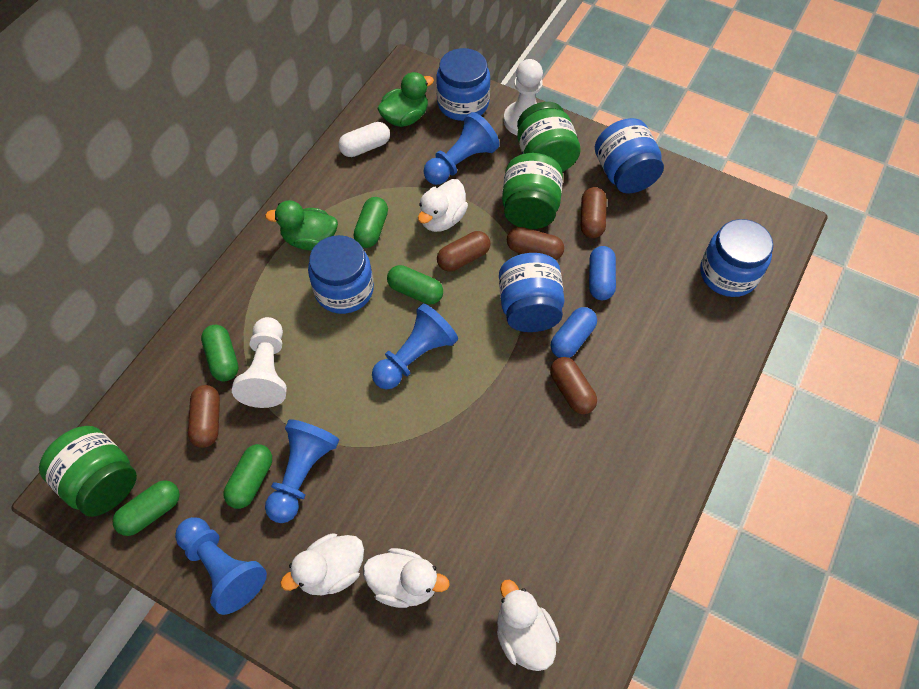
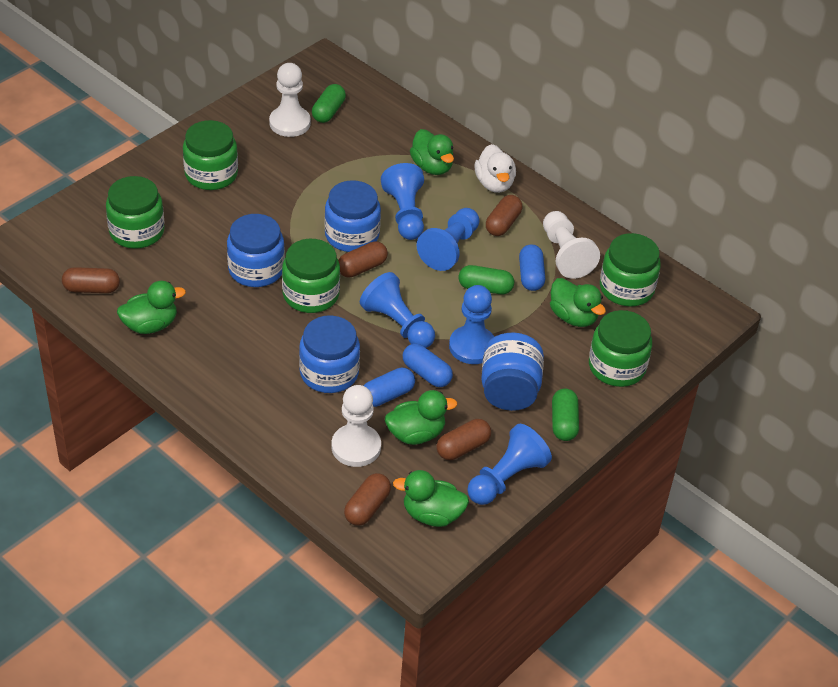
blue capsule: [551,307,597,358] [589,246,616,300] = 2 -> [364,368,415,407] [403,343,453,387] [519,244,545,291] = 3
blue jar: [308,235,374,314] [436,48,490,121] [499,253,564,332] [595,118,664,194] [700,219,773,297] = 5 -> [227,214,285,287] [299,316,360,393] [324,180,381,252] [481,333,544,411] = 4
blue pawn: [175,517,267,615] [265,419,339,523] [372,304,458,389] [423,112,500,185] = 4 -> [360,272,435,348] [381,163,424,240] [417,208,480,271] [449,285,494,364] [467,424,552,505] = 5
green capsule: [112,480,180,536] [201,325,239,381] [223,444,272,509] [354,197,388,248] [387,265,443,305] = 5 -> [312,84,346,123] [459,265,514,294] [552,389,579,441] = 3
green duck: [265,200,338,250] [377,72,434,127] = 2 -> [117,281,186,334] [385,390,457,445] [393,470,469,527] [410,129,454,175] [550,278,606,327] = 5
green jar: [39,426,137,517] [502,153,563,229] [517,102,581,172] = 3 -> [106,176,165,249] [183,120,238,190] [282,239,340,313] [589,310,652,387] [600,233,661,307] = 5
white capsule: [338,122,390,157] = 1 -> none = 0
white duck: [280,533,364,595] [363,548,450,608] [418,179,468,232] [497,580,560,671] = 4 -> [474,144,516,193] = 1
white pawn: [232,317,287,408] [504,59,543,135] = 2 -> [269,63,311,137] [332,385,381,467] [543,211,600,279] = 3

